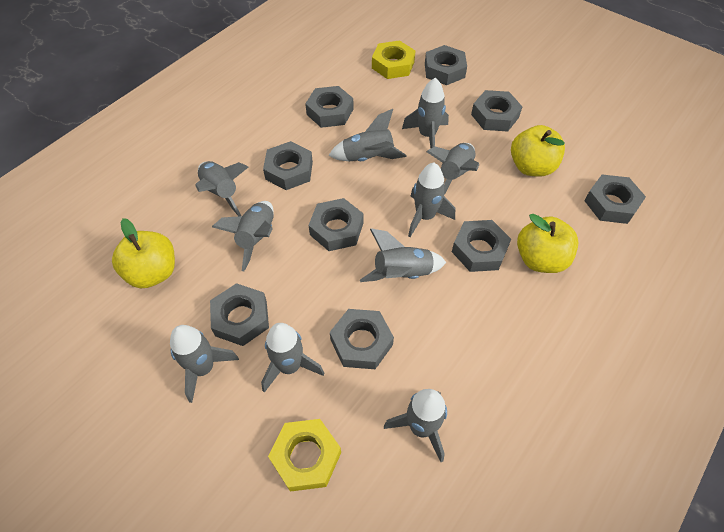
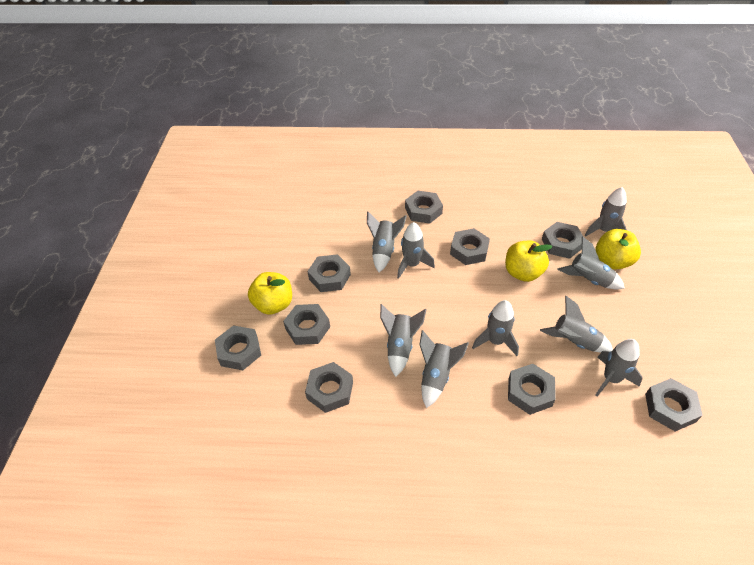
grey rocket: [170,325,239,403] [196,161,248,216] [212,201,274,271] [261,323,324,393] [329,109,407,161] [360,228,446,282] [384,389,447,462] [402,78,449,148] [408,163,455,237] [427,143,479,195] = 10 -> [367,211,407,272] [380,304,427,377] [397,222,435,279] [419,330,469,408] [472,300,519,356] [540,296,613,353] [557,236,625,289] [585,187,627,236] [596,339,642,396] = 9
yellow nut: [268,419,341,492] [372,40,415,79] = 2 -> none = 0

